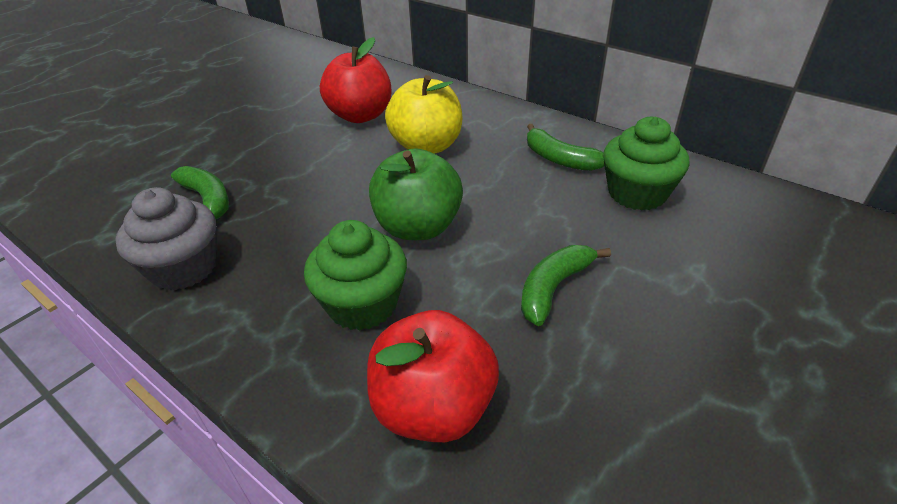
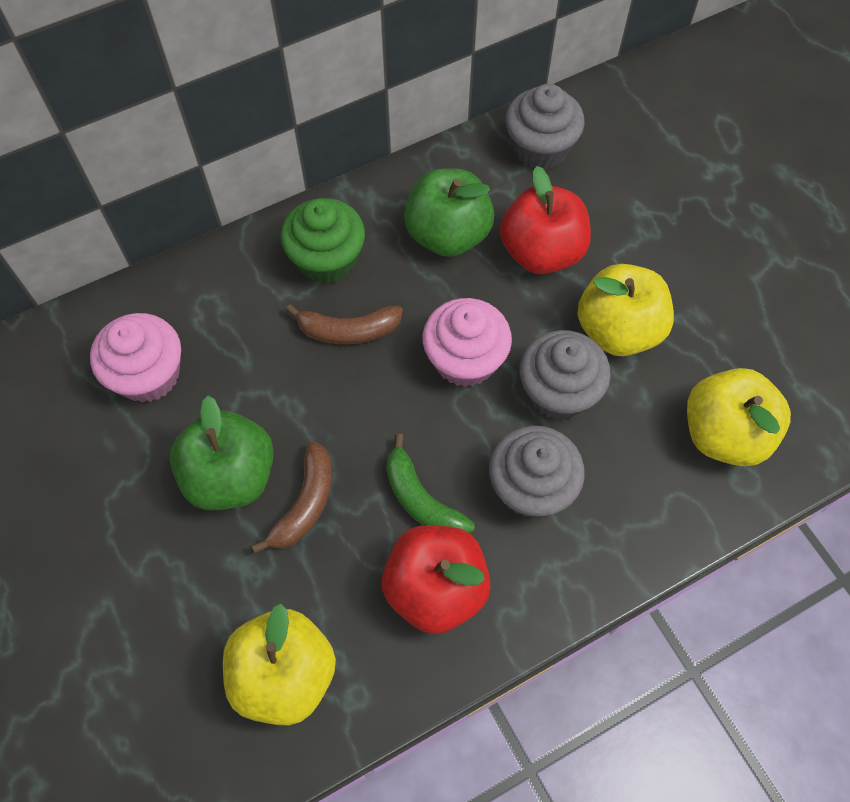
brown banana: none = 0 -> [252,441,332,553] [286,304,403,344] = 2
green apple: [369,148,463,240] = 1 -> [170,396,274,510] [404,168,494,257] = 2
green banana: [171,166,229,219] [521,245,611,326] [527,124,604,171] = 3 -> [386,434,475,533] = 1
green cupcake: [304,220,407,330] [603,117,690,210] = 2 -> [280,198,365,284] = 1
grey cupcake: [115,187,217,291] = 1 -> [489,426,585,518] [505,84,585,169] [520,330,611,420] = 3
pink cupcake: none = 0 -> [90,313,181,403] [423,298,512,387] = 2
yellow apple: [385,75,462,154] = 1 -> [223,604,336,725] [578,264,674,356] [687,368,791,466] = 3

